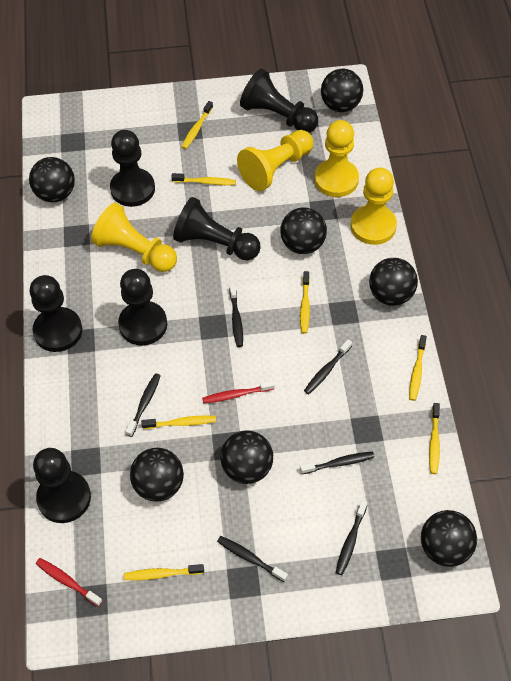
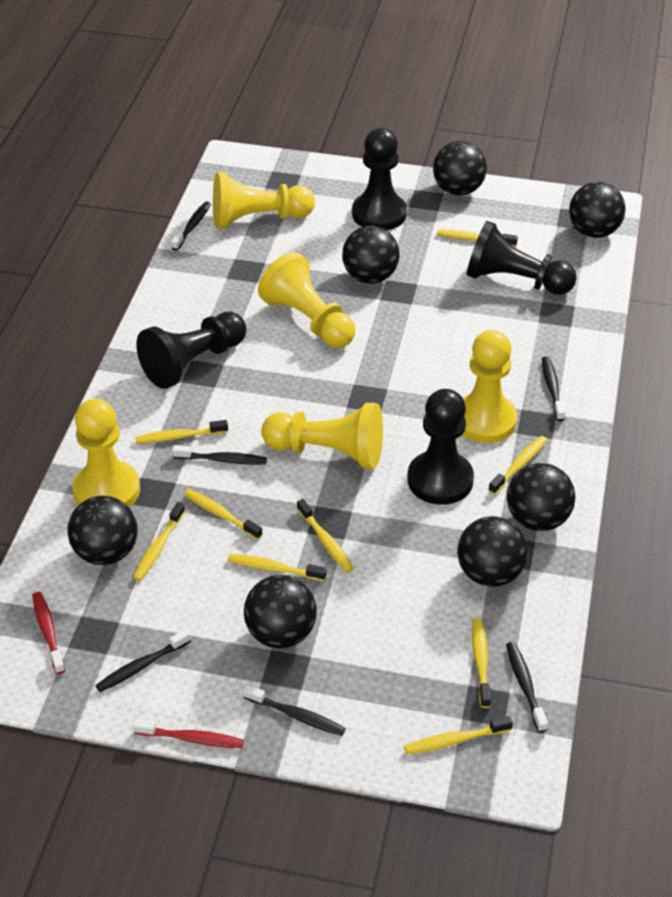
black pawn: [29,275,82,352] [33,448,91,523] [110,130,155,207] [118,269,167,346] [173,197,261,260] [240,69,318,133] = 6 -> [136,312,247,389] [352,128,407,230] [407,389,474,505] [467,221,577,295] = 4
yellow pawn: [91,203,177,272] [237,130,314,191] [314,120,359,197] [351,168,397,245] = 4 -> [72,399,140,507] [213,172,315,228] [258,252,356,348] [261,403,383,469] [462,330,517,443] = 5
yellow toothbrush: [124,564,204,580] [141,416,216,429] [171,173,236,185] [182,101,213,149] [300,271,310,334] [409,335,427,401] [429,403,440,474] = 7 -> [133,502,185,581] [135,420,228,444] [184,489,263,540] [228,554,327,581] [297,499,354,573] [404,716,513,755] [437,229,518,247] [472,618,491,708] [488,436,547,494] = 9

